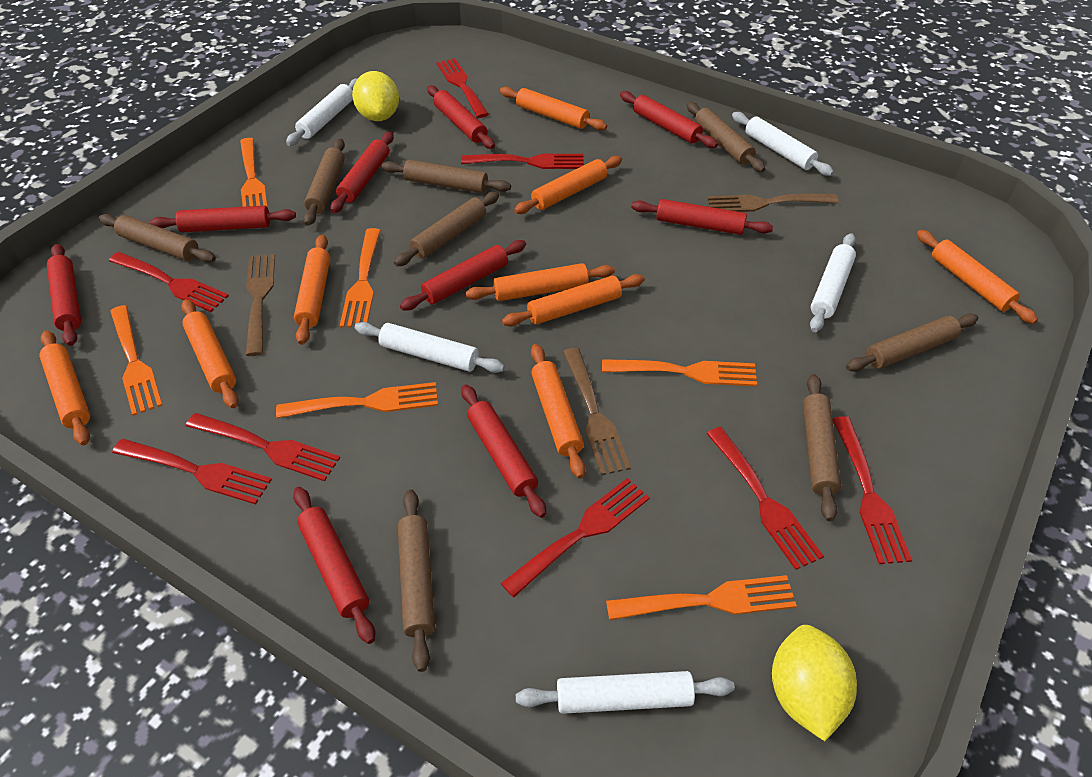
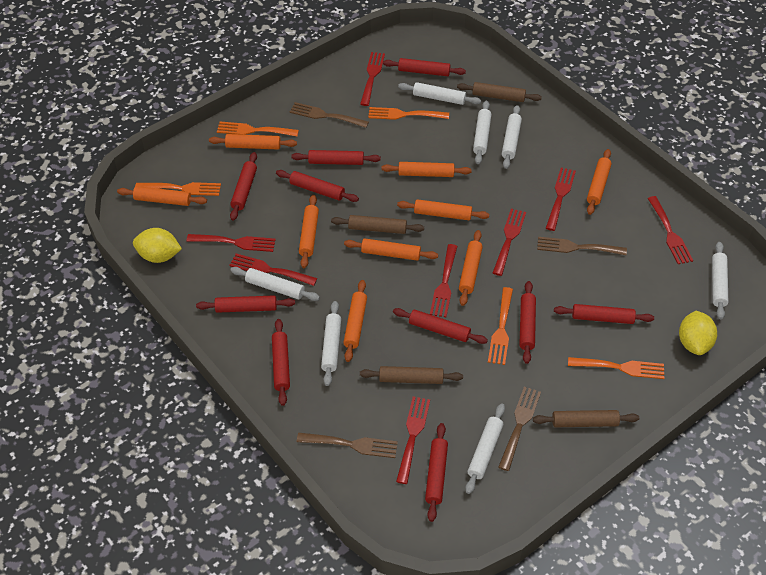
brown fork: [246,254,275,356] [563,348,631,476] [707,194,838,212] = 3 -> [290,102,369,128] [297,433,398,458] [498,387,541,471] [537,237,627,255] = 4
brown rolling pin: [99,214,216,263] [303,138,345,226] [381,160,511,193] [394,191,499,267] [398,489,435,672] [687,102,765,172] [803,374,841,521] [846,313,979,372] = 8 -> [331,215,424,234] [360,366,463,384] [457,82,542,102] [533,410,639,427] = 4
orange fork: [110,305,163,416] [240,138,268,208] [276,382,438,418] [340,228,381,328] [602,359,757,386] [606,575,797,620] = 6 -> [135,182,221,196] [217,121,299,136] [368,107,449,120] [488,287,513,365] [568,357,664,379] = 5
red rolling pin: [47,244,81,346] [150,205,296,232] [293,487,375,644] [330,131,394,213] [400,240,526,310] [427,85,495,149] [461,385,546,518] [620,91,718,148] [631,199,773,235] = 9 -> [196,295,295,313] [230,152,257,221] [272,319,290,406] [276,170,359,202] [291,150,381,165] [383,58,466,76] [393,308,488,344] [425,423,448,522] [519,281,536,364] [554,304,654,324] = 10
white rolling pin: [286,78,358,146] [355,322,505,373] [516,671,735,714] [732,112,834,176] [810,233,856,332] = 5 -> [230,267,320,301] [321,301,341,386] [398,82,481,105] [465,404,505,494] [473,101,491,164] [502,105,522,169] [712,242,728,319] = 7

